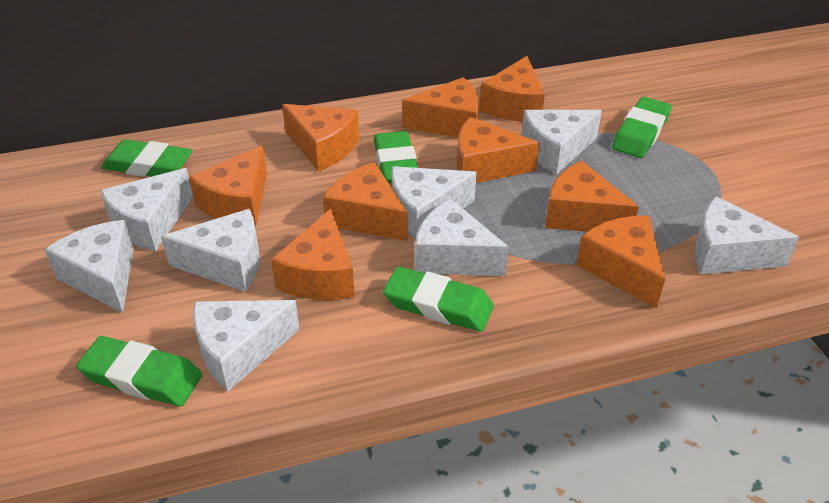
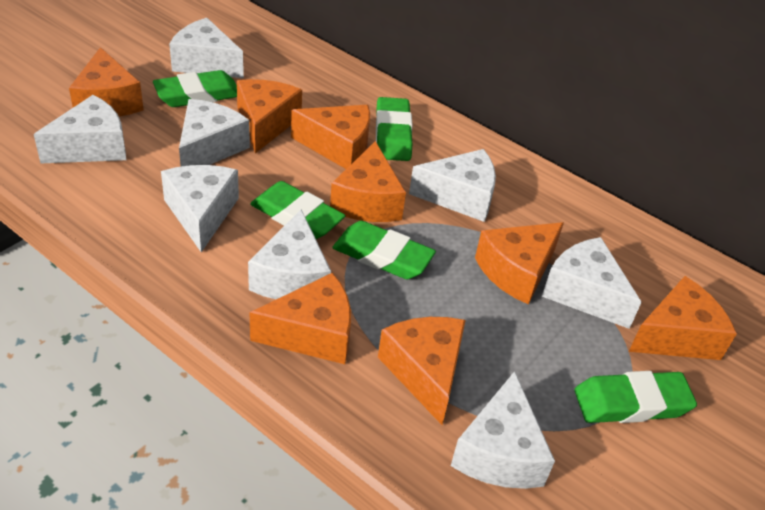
orange cheese: [189,145,267,226] [271,208,355,300] [282,104,359,171] [323,162,408,241] [402,77,479,138] [457,117,540,183] [480,56,545,122] [545,161,639,232] [576,215,665,309] = 9 -> [69,47,144,117] [237,79,302,153] [249,273,351,364] [291,105,370,169] [330,141,406,222] [378,317,466,425] [475,222,564,305] [629,276,737,360] = 8

